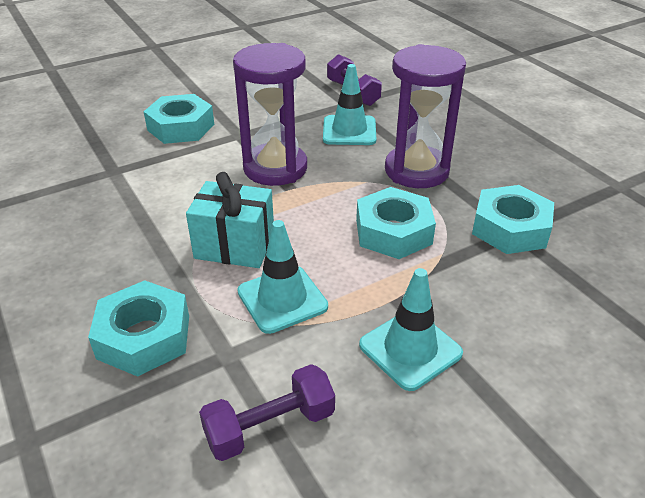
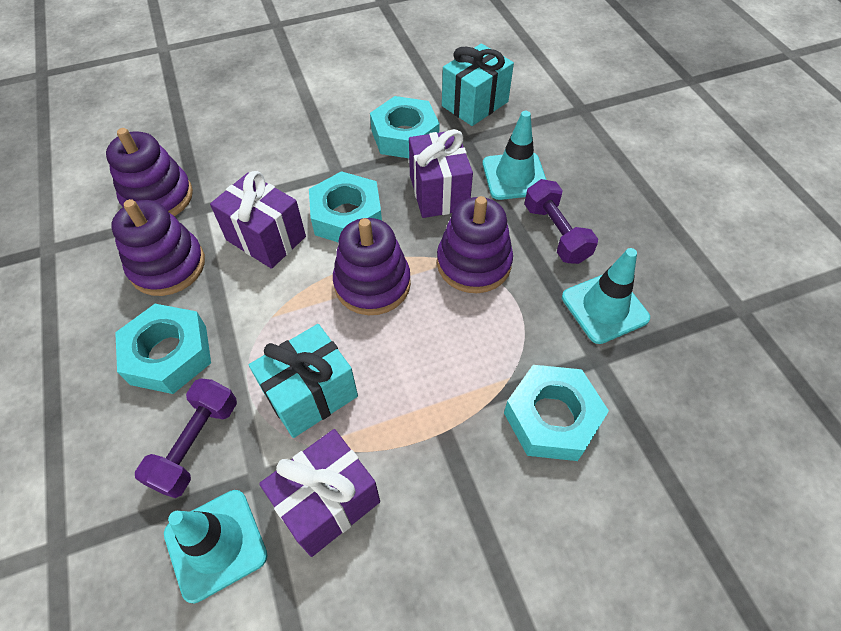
purple gift: none = 0 -> [210,171,306,269] [259,429,380,557] [409,129,473,218] = 3
purple hourglass: [233,43,307,186] [385,44,466,188] = 2 -> none = 0
purple stacking toy: none = 0 -> [106,128,193,216] [111,199,205,296] [333,218,411,315] [437,196,513,293] = 4
turquoise gift: [186,172,274,268] = 1 -> [249,324,358,438] [442,43,514,126] = 2

